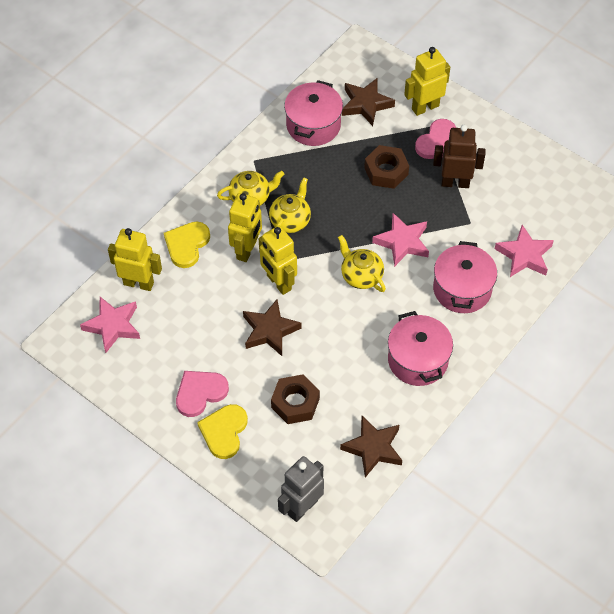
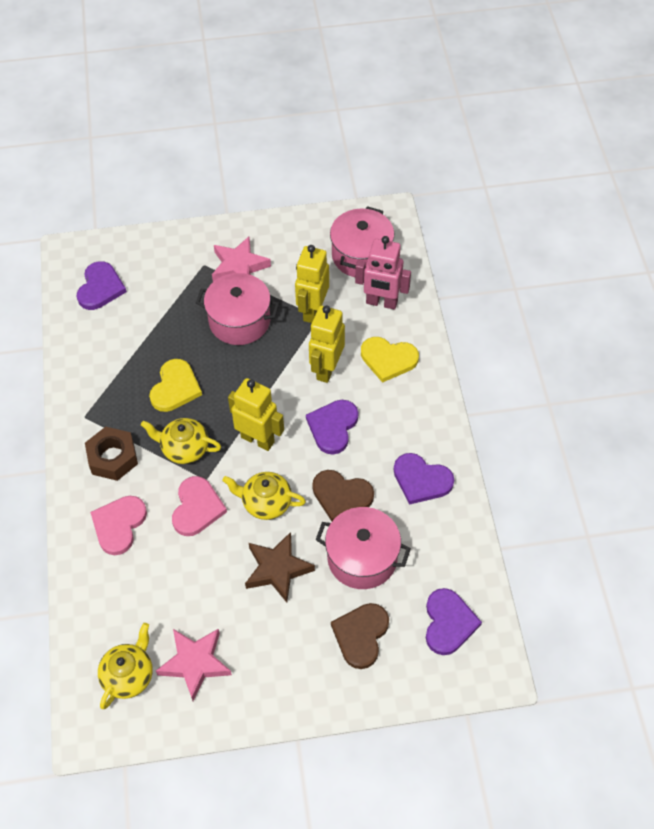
brown heart: none = 0 -> [312,470,374,521] [331,603,389,669] = 2
brown nut: [271,374,320,424] [364,145,409,189] = 2 -> [85,427,138,481] = 1
brown robot: [433,125,486,188] = 1 -> none = 0
brown star: [243,299,302,356] [340,416,402,478] [342,78,395,126] = 3 -> [245,532,315,602] = 1
grey robot: [278,456,324,522] = 1 -> none = 0
pink robot: none = 0 -> [355,236,411,310] = 1
pink star: [80,297,140,353] [372,213,429,267] [495,225,554,277] = 3 -> [156,628,232,701] [212,237,271,282] = 2
purple heart: none = 0 -> [76,261,127,310] [306,400,358,455] [394,453,454,505] [426,588,482,655] = 4
yellow robot: [108,228,162,291] [228,193,262,262] [259,226,297,295] [404,47,450,116] = 4 -> [228,378,284,451] [295,245,329,323] [309,305,345,383] = 3

